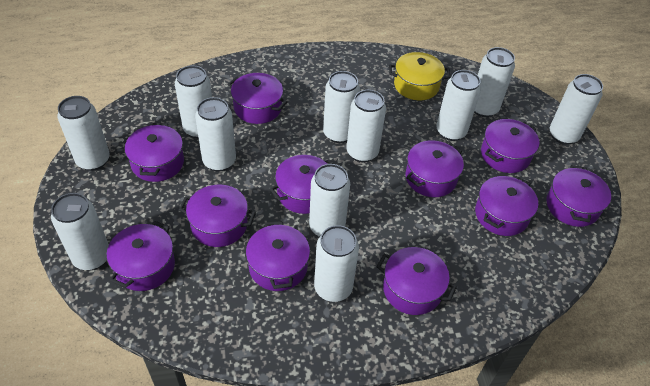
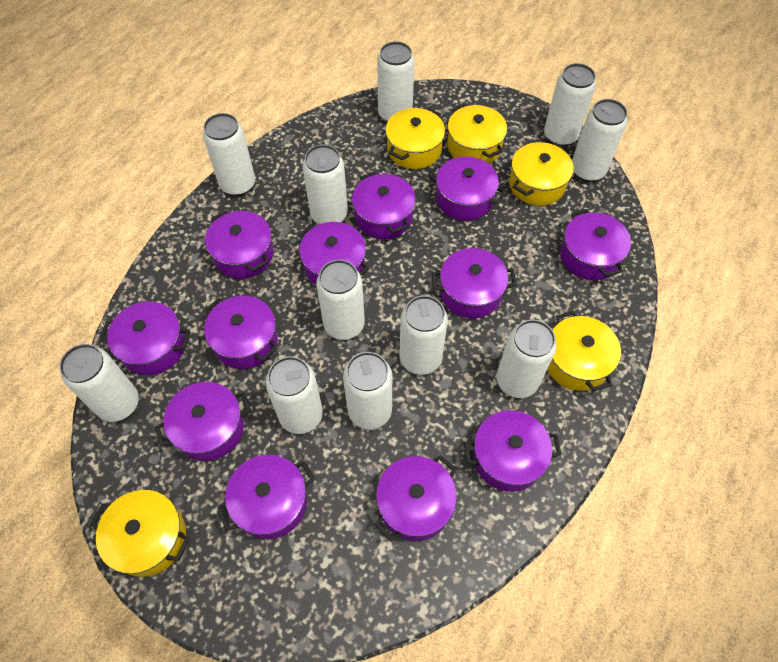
purple pot: [107,221,175,291] [125,123,184,182] [179,185,256,247] [228,73,287,124] [246,221,310,291] [270,155,332,214] [376,247,457,315] [406,140,464,197] [475,176,538,236] [481,119,539,173] [546,165,611,227] = 11 -> [100,301,190,375] [155,382,251,461] [204,296,278,369] [205,210,274,279] [217,455,315,539] [298,222,369,285] [352,172,416,239] [375,455,457,541] [429,156,506,221] [432,248,516,318] [464,410,561,492] [560,209,631,280] = 12
yellow pot: [389,52,450,100] = 1 -> [90,490,190,577] [385,107,445,169] [447,104,507,164] [509,142,574,206] [547,311,621,391] = 5

